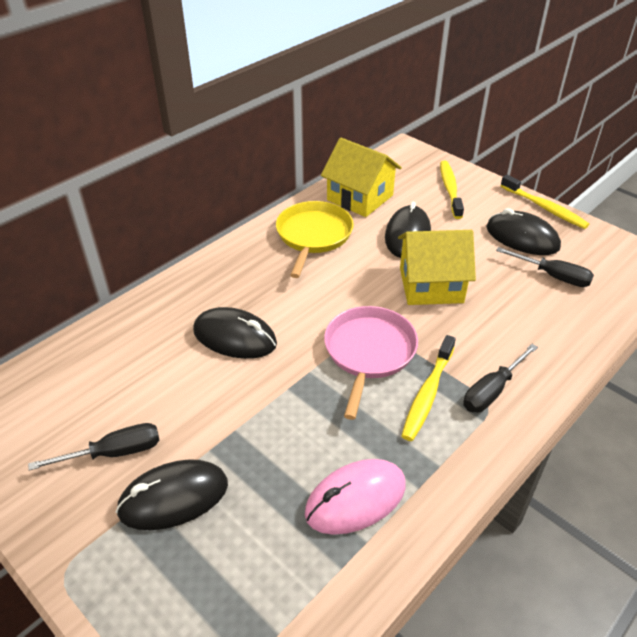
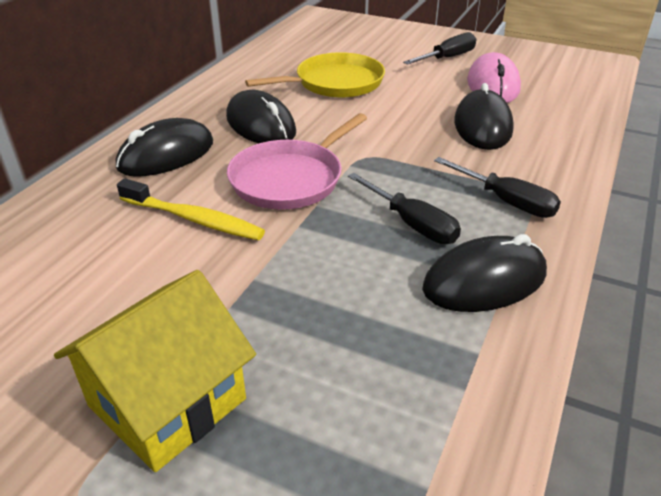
yellow house: [321,138,402,217] [398,230,476,305] = 2 -> [54,270,256,472] = 1
yellow toothbrush: [402,335,456,441] [440,161,464,219] [500,174,589,229] = 3 -> [117,178,265,240] = 1

